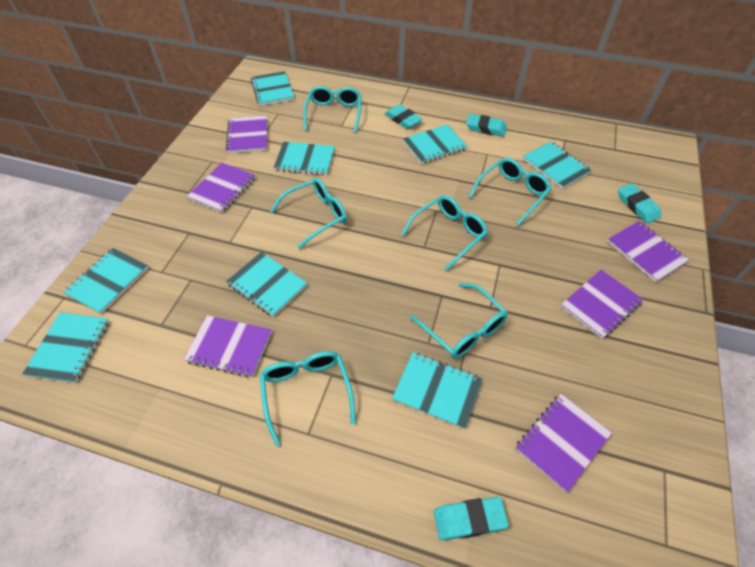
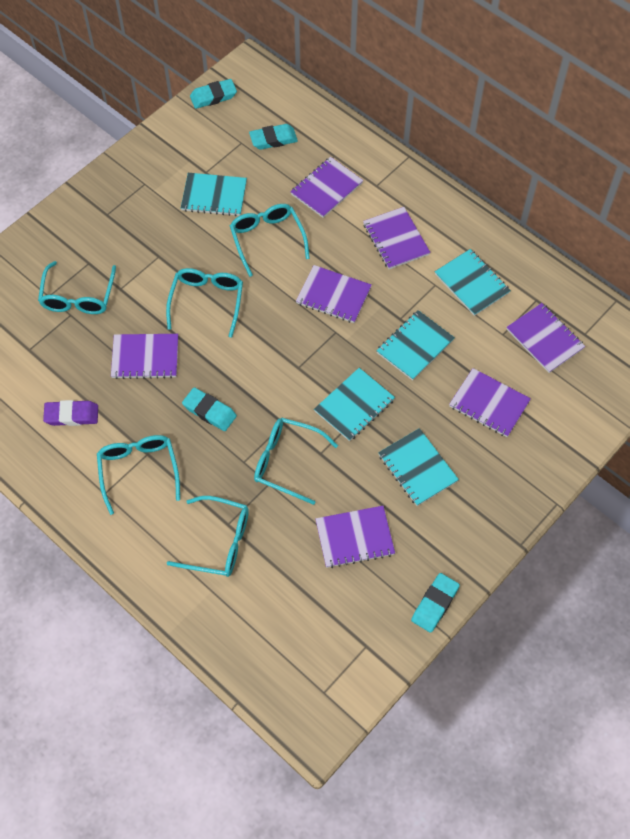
purple eraser: none = 0 -> [43,400,98,426] = 1
purple notebook: [184,315,272,378] [187,162,255,213] [226,116,267,153] [516,394,612,492] [561,270,644,339] [607,221,689,282] = 6 -> [111,334,178,379] [290,157,363,218] [296,265,372,323] [315,506,395,568] [363,207,431,269] [449,368,531,437] [506,303,585,373] = 7
turquoise notebook: [22,312,109,383] [63,248,149,314] [226,252,307,317] [251,71,294,106] [274,142,335,175] [392,352,482,429] [403,124,467,164] [523,142,592,189] = 8 -> [181,173,247,216] [314,368,395,441] [376,310,455,381] [378,428,459,506] [435,249,511,316] = 5

